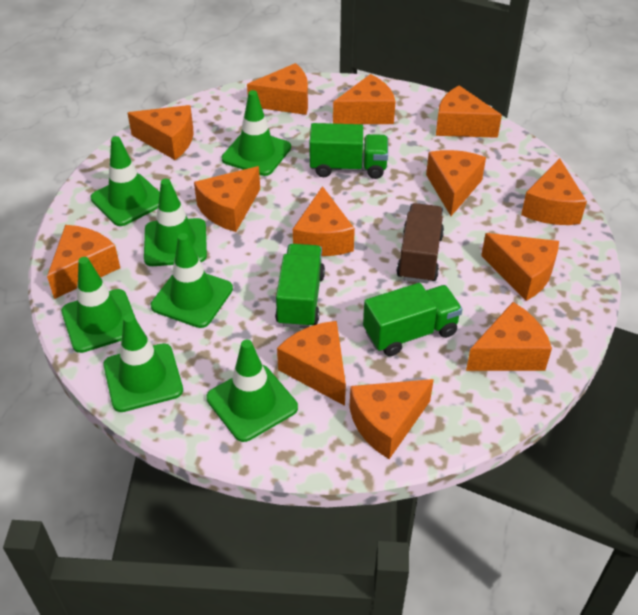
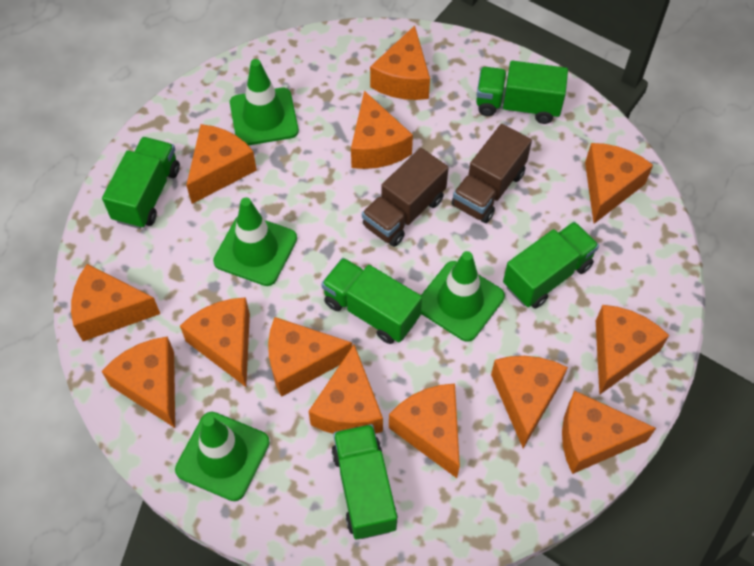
brown truck: [396,203,444,283] = 1 -> [362,148,449,247] [451,124,532,223] = 2
green traffic cone: [61,257,136,353] [90,136,160,226] [103,314,183,412] [144,179,207,266] [151,233,233,328] [206,340,298,442] [222,90,291,176] = 7 -> [175,412,270,501] [213,197,297,286] [230,59,299,146] [421,251,505,342] = 4
green truck: [275,244,325,328] [309,123,388,179] [363,283,462,356] = 3 -> [102,137,180,229] [321,258,422,344] [332,424,398,539] [476,61,568,124] [503,222,599,309] = 5

